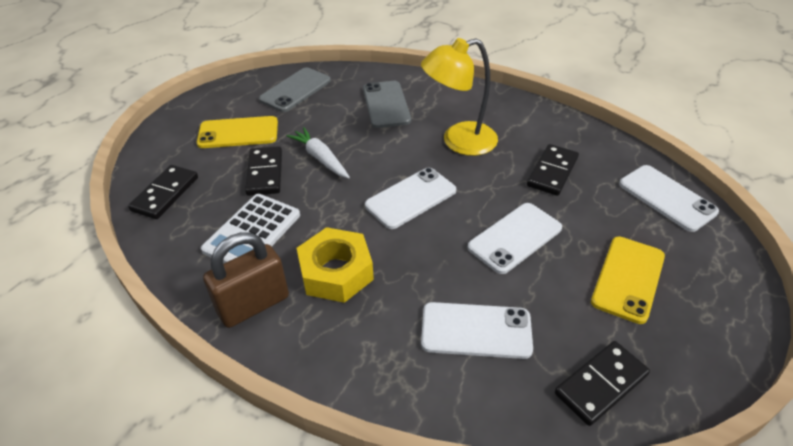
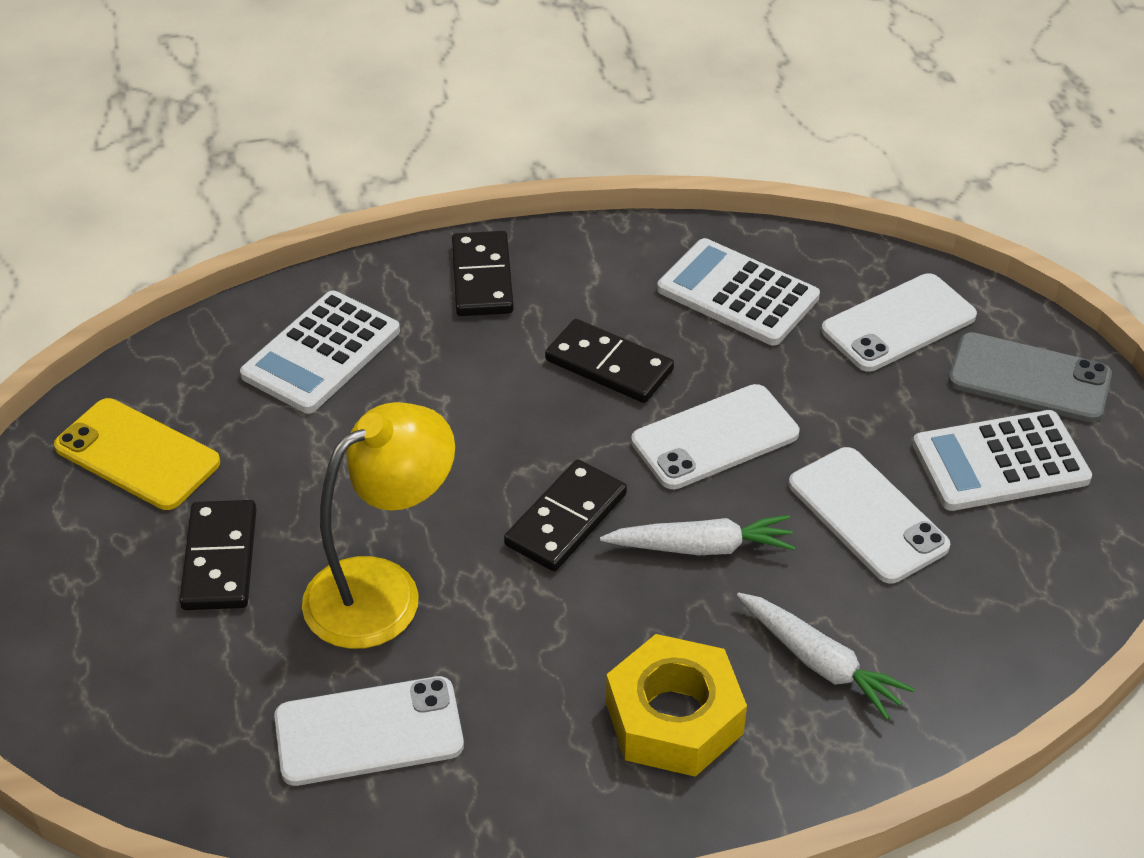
brown padlock: [203,232,289,328] = 1 -> none = 0
grey phone: [259,67,331,112] [363,81,411,128] = 2 -> [949,332,1112,422] = 1
white calculator: [201,194,300,263] = 1 -> [240,290,400,414] [657,238,820,345] [913,410,1092,511] = 3
white carrot: [287,127,350,178] = 1 -> [600,515,795,555] [737,593,915,720] = 2
yellow phone: [197,116,278,148] [591,237,665,324] = 2 -> [54,398,220,510] = 1

